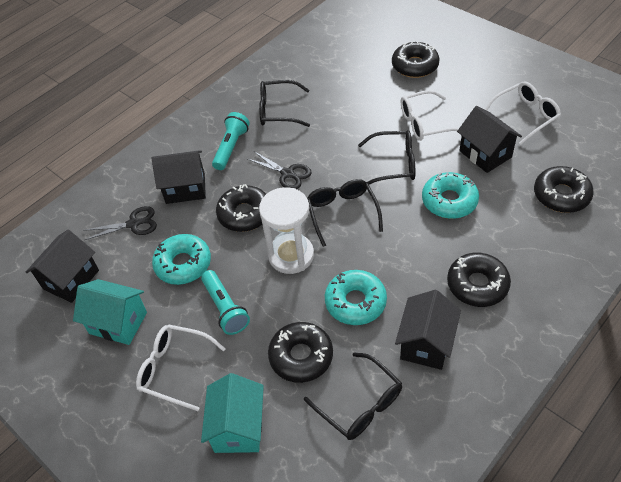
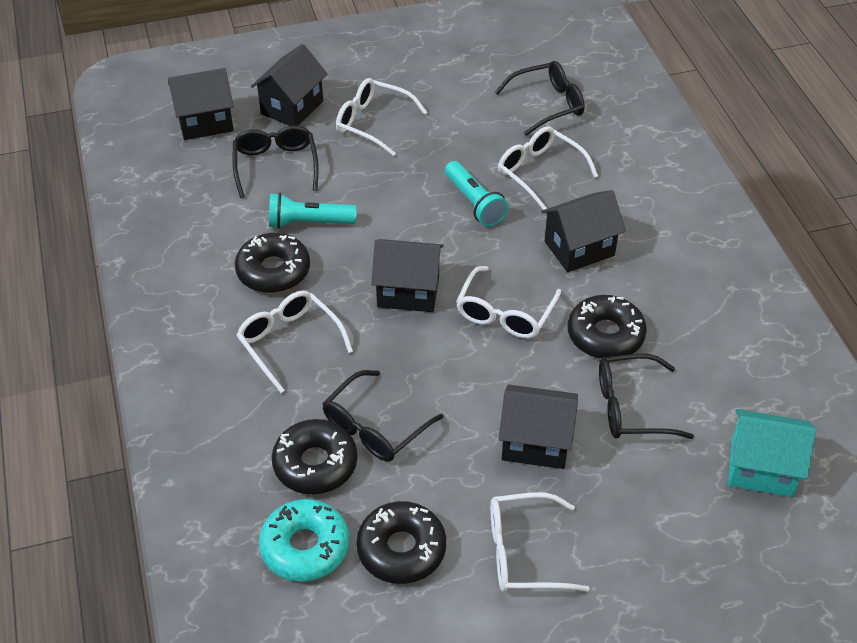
black donut: [216,184,266,232] [268,322,333,383] [392,42,440,78] [447,253,511,307] [534,166,594,213] = 5 -> [235,233,310,293] [272,419,357,494] [356,501,446,584] [568,295,647,359] = 4
black house: [26,230,99,303] [152,151,206,204] [395,290,461,370] [457,106,522,173] = 4 -> [168,68,234,140] [251,44,327,126] [371,239,444,312] [499,384,578,469] [541,190,626,272] = 5
black scissors: [83,206,157,240] [248,151,312,189] = 2 -> none = 0
turquoise donut: [152,234,211,285] [325,270,387,325] [422,172,479,219] = 3 -> [259,499,349,582] = 1
turquoise house: [73,279,147,345] [201,373,264,453] = 2 -> [728,409,816,497] = 1
white glasses: [136,325,226,411] [401,90,459,141] [485,81,561,145] = 3 -> [236,290,353,393] [336,78,428,156] [456,266,561,338] [490,492,590,592] [498,126,598,210] = 5
white hourglass: [259,187,314,274] = 1 -> none = 0

